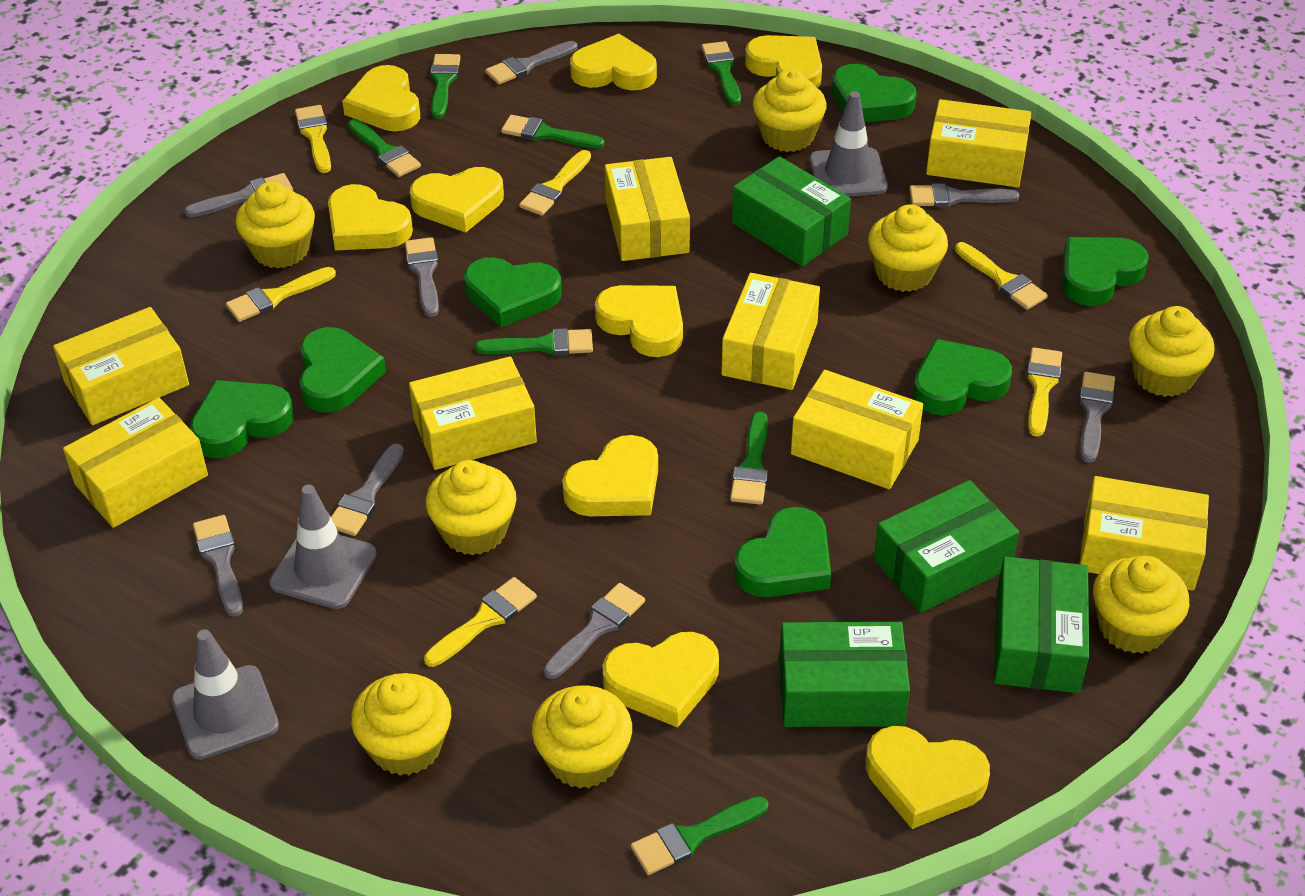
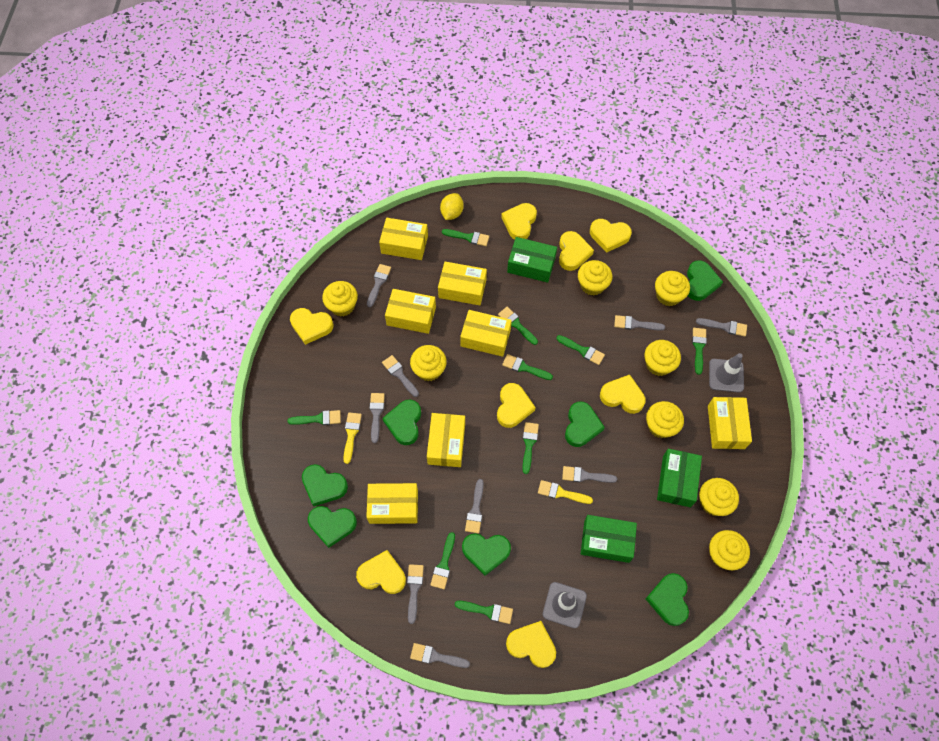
green box: [732,156,851,266] [779,622,910,727] [874,480,1019,613] [994,557,1089,693] = 4 -> [507,237,557,283] [581,515,637,563] [657,449,702,507] = 3
green brush: [348,119,421,177] [430,54,461,119] [475,328,593,356] [501,115,605,148] [631,796,768,875] [702,41,741,105] [730,412,768,505] = 7 -> [288,410,341,425] [430,532,455,589] [442,229,489,246] [455,601,513,624] [498,307,538,345] [502,354,553,380] [522,422,539,474] [556,335,605,365] [692,328,707,375] = 9
grey brush: [184,173,293,217] [193,515,243,617] [331,443,404,536] [405,237,439,317] [485,41,578,85] [543,583,645,679] [909,183,1019,207] [1079,372,1115,463] = 8 -> [367,264,391,307] [369,393,385,443] [382,355,419,397] [407,564,424,624] [410,643,470,668] [465,479,484,533] [562,466,617,483] [614,315,665,331] [696,318,747,337] = 9
grey traffic cone: [171,629,279,760] [269,485,377,609] [809,91,888,197] = 3 -> [543,582,587,628] [709,353,744,392] = 2
yellow box: [53,307,189,425] [63,398,208,528] [409,356,537,470] [605,157,690,261] [721,273,820,390] [791,370,923,489] [926,99,1032,187] [1080,476,1209,591] = 8 -> [366,483,418,524] [379,218,428,260] [385,289,436,334] [427,413,465,467] [438,262,487,305] [460,310,512,357] [708,397,752,449] = 7
yellow brush: [226,267,336,322] [295,105,331,173] [424,577,537,667] [519,150,591,216] [955,242,1048,310] [1027,347,1062,437] = 6 -> [343,413,362,464] [538,480,593,504] = 2
yellow heart: [328,184,413,250] [342,65,420,131] [410,167,504,232] [562,435,658,516] [570,34,657,90] [595,285,683,357] [603,632,719,728] [745,35,822,88] [866,726,990,829] = 9 -> [290,308,334,345] [356,550,406,594] [497,383,536,428] [501,203,537,239] [506,621,556,668] [559,231,594,271] [590,219,632,253] [600,375,646,414] = 8
yellow lemon: none = 0 -> [440,193,464,220] = 1

